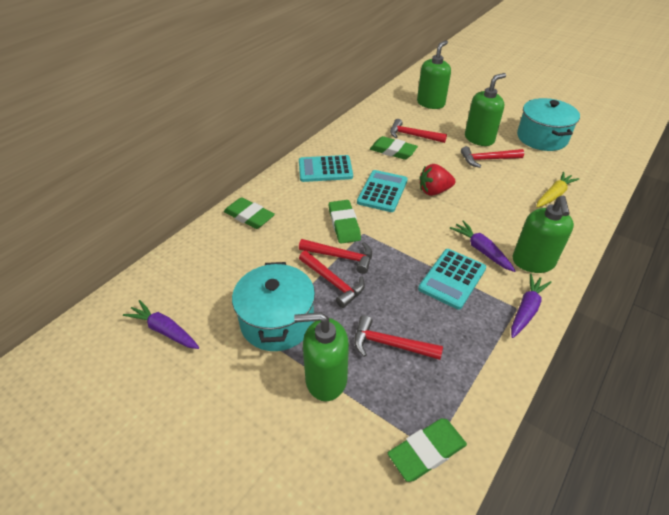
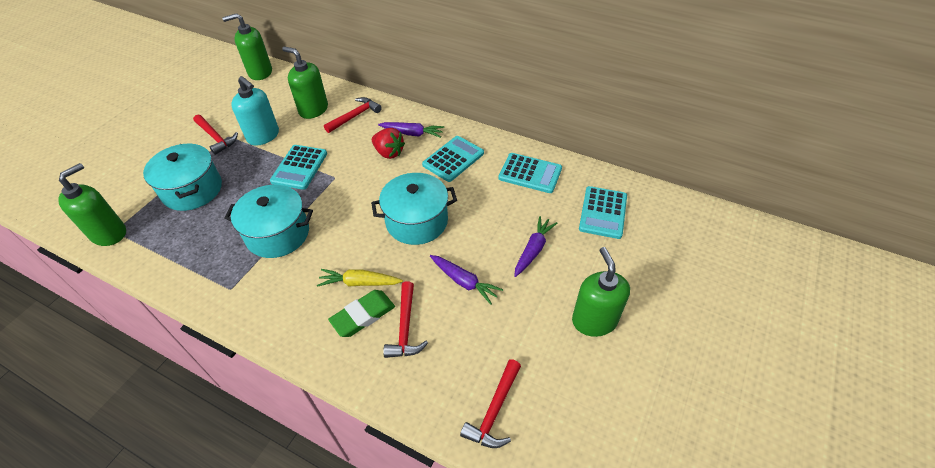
green eraser: [224,197,275,229] [329,200,361,244] [370,136,418,160] [388,418,467,482] = 4 -> [328,290,395,337] = 1
red hammer: [299,239,372,274] [299,251,365,308] [354,315,443,360] [390,119,447,143] [461,146,524,168] = 5 -> [193,114,238,155] [324,97,382,133] [383,281,428,358] [460,359,521,448] = 4
turquoise calculator: [299,155,353,182] [357,170,408,212] [418,249,486,310] = 3 -> [270,145,327,190] [422,136,484,182] [498,153,562,193] [579,186,627,239] = 4
turquoise pot: [232,262,315,351] [517,98,580,151] = 2 -> [143,144,222,211] [224,185,313,258] [371,173,457,245] = 3
turquoise soap dispenser: none = 0 -> [231,76,279,146] = 1

